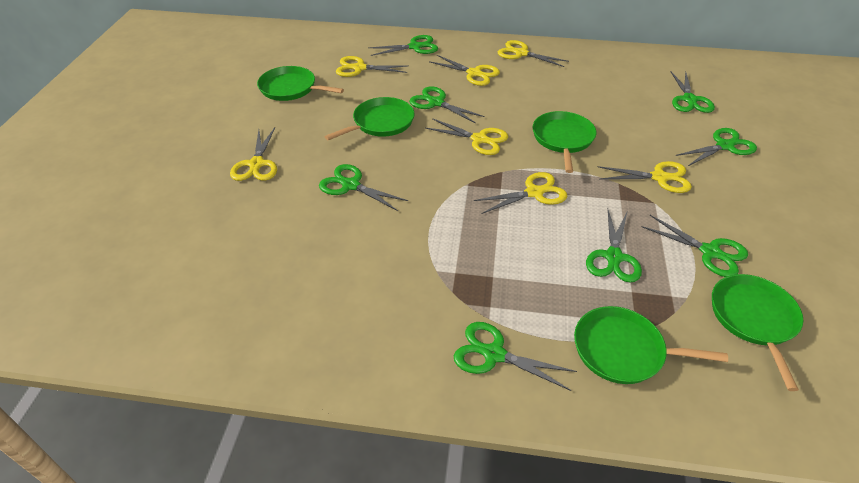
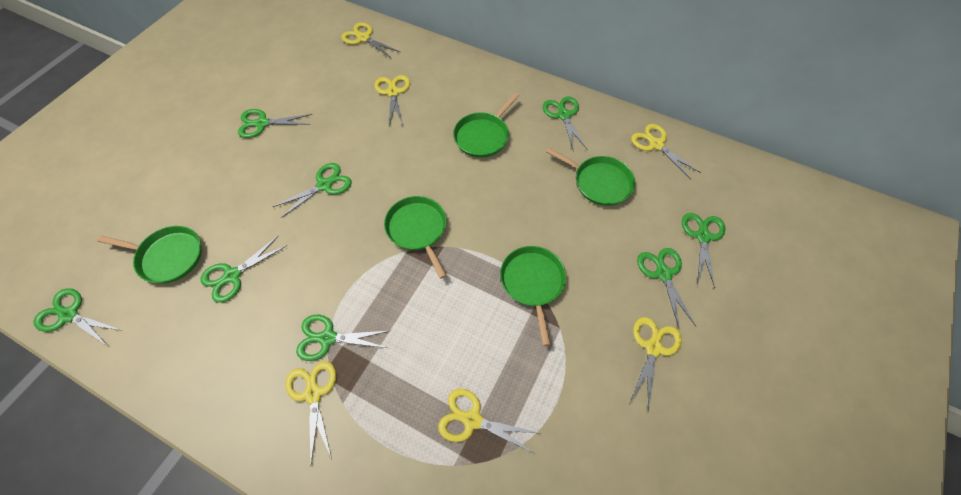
yellow scissors: [230,128,277,181] [336,56,407,77] [425,118,508,155] [429,55,500,86] [474,172,567,214] [498,40,569,67] [598,161,692,193] = 7 -> [285,361,336,466] [341,22,400,59] [375,75,410,126] [438,389,538,453] [630,317,682,412] [631,124,701,179] = 6

